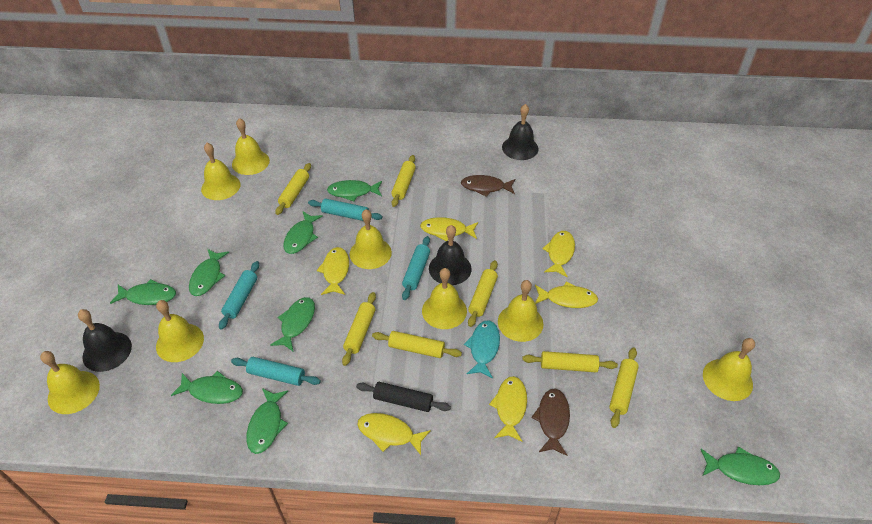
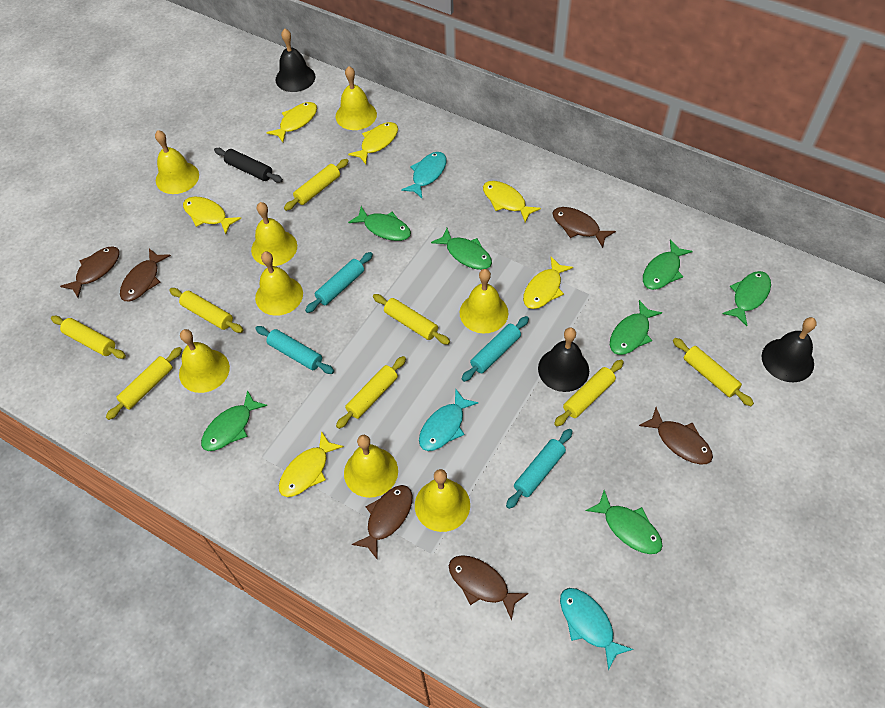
brown fish: [461,175,515,197] [531,389,570,456] = 2 -> [60,246,119,298] [120,248,171,301] [352,485,413,560] [449,555,529,621] [552,207,616,248] [639,407,713,465] = 6
green fish: [110,279,176,305] [171,371,243,404] [189,249,229,296] [246,388,288,454] [270,297,315,352] [283,211,323,254] [327,180,382,201] [700,446,780,485] = 8 -> [201,390,268,451] [348,206,411,241] [431,228,492,270] [586,490,663,554] [610,300,662,355] [643,240,693,290] [722,271,771,326] = 7
turquoise fish: [464,321,500,378] = 1 -> [401,152,446,198] [419,388,479,451] [560,588,633,670] = 3
yellow rolling pin: [275,163,311,215] [342,292,376,366] [372,331,462,358] [391,155,416,207] [468,260,498,327] [522,351,618,372] [609,348,639,428] = 7 -> [51,316,126,359] [106,347,182,420] [169,288,243,333] [284,159,349,211] [336,356,406,429] [373,294,450,345] [554,360,624,426] [673,338,754,406] = 8

